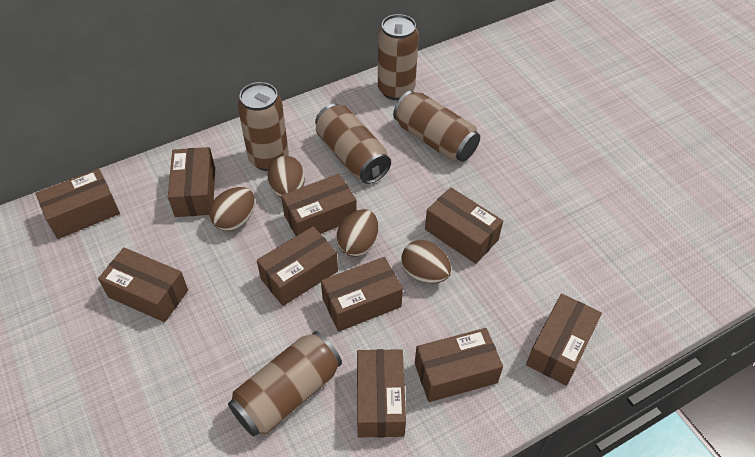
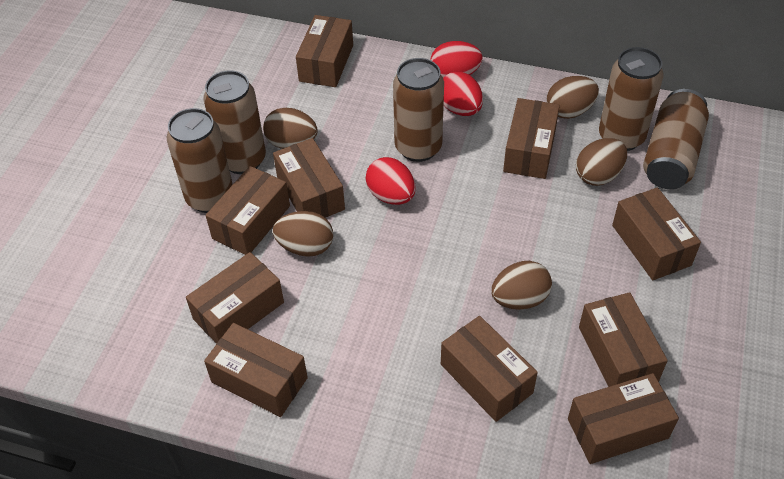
brown egg: [209,187,255,231] [268,156,305,198] [336,209,378,257] [401,240,451,284] = 4 -> [263,108,318,149] [273,211,333,257] [491,261,552,310] [547,76,599,119] [576,138,627,186] = 5
red egg: none = 0 -> [366,157,416,205] [430,41,482,78] [443,72,483,116] = 3

